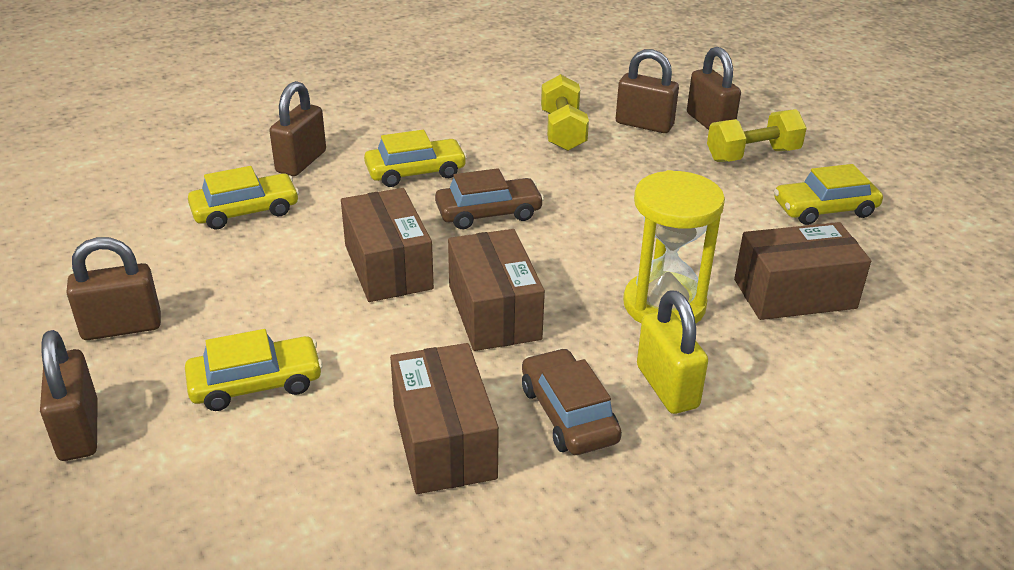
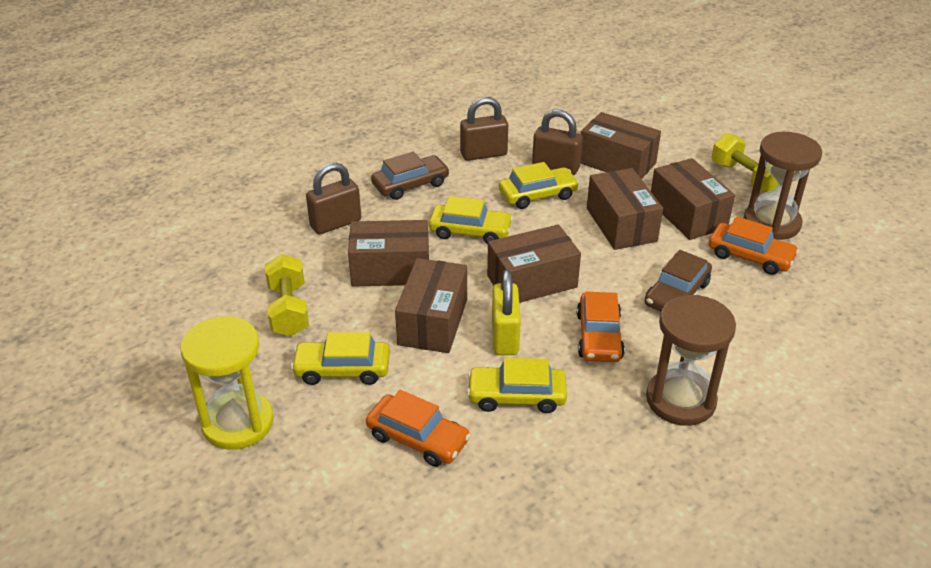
brown box: [341,188,434,302] [390,343,499,494] [448,229,545,351] [734,222,871,320] = 4 -> [348,220,429,287] [395,258,467,353] [487,224,581,303] [581,112,661,179] [587,168,663,250] [651,158,735,240] = 6
brown hourglass: none = 0 -> [646,295,736,426] [744,132,822,240] = 2
brown padlock: [40,330,98,461] [66,237,161,340] [270,81,326,176] [616,49,679,133] [687,47,741,130] = 5 -> [306,163,361,234] [460,97,508,161] [532,109,583,175] = 3
orange car: none = 0 -> [366,390,471,467] [577,292,625,362] [709,216,799,275] = 3

